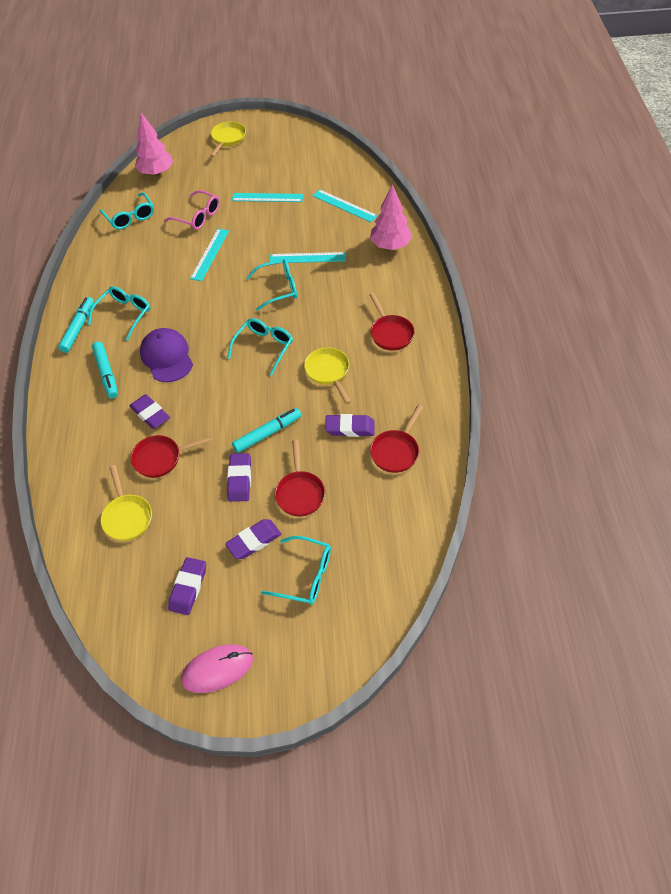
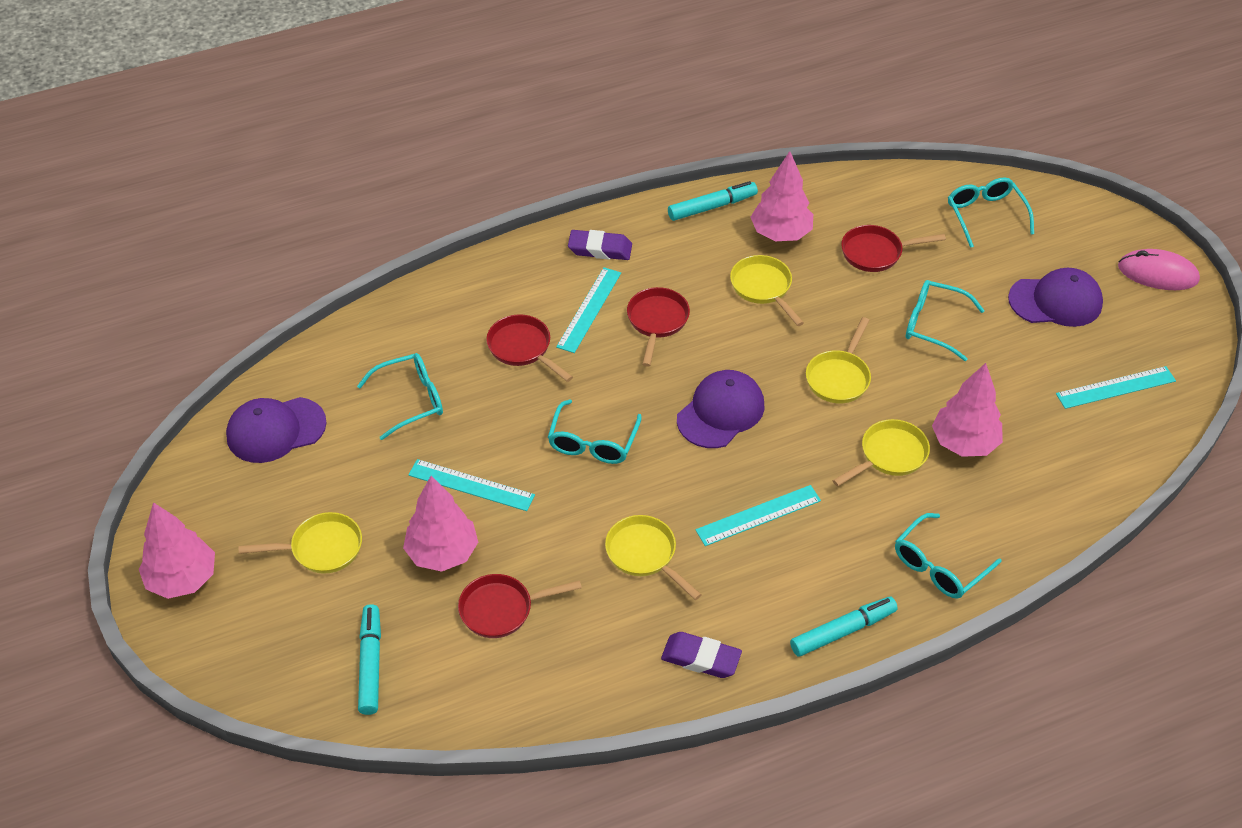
pink glasses: [164,190,220,230] = 1 -> none = 0
pink tree: [135,113,173,176] [370,184,412,250] = 2 -> [139,502,215,599] [403,476,478,572] [751,151,813,241] [932,363,1003,457] = 4
purple cap: [140,328,193,382] = 1 -> [226,397,326,463] [677,370,764,448] [1008,268,1103,327] = 3
purple eraser: [129,394,170,429] [168,557,206,615] [225,519,281,559] [227,453,251,502] [325,414,375,437] = 5 -> [568,230,632,260] [661,632,742,678] = 2
yellow pan: [101,465,152,541] [210,122,246,157] [304,347,351,404] = 3 -> [239,512,362,574] [605,515,702,600] [730,255,804,326] [806,317,871,404] [832,419,930,486] = 5

